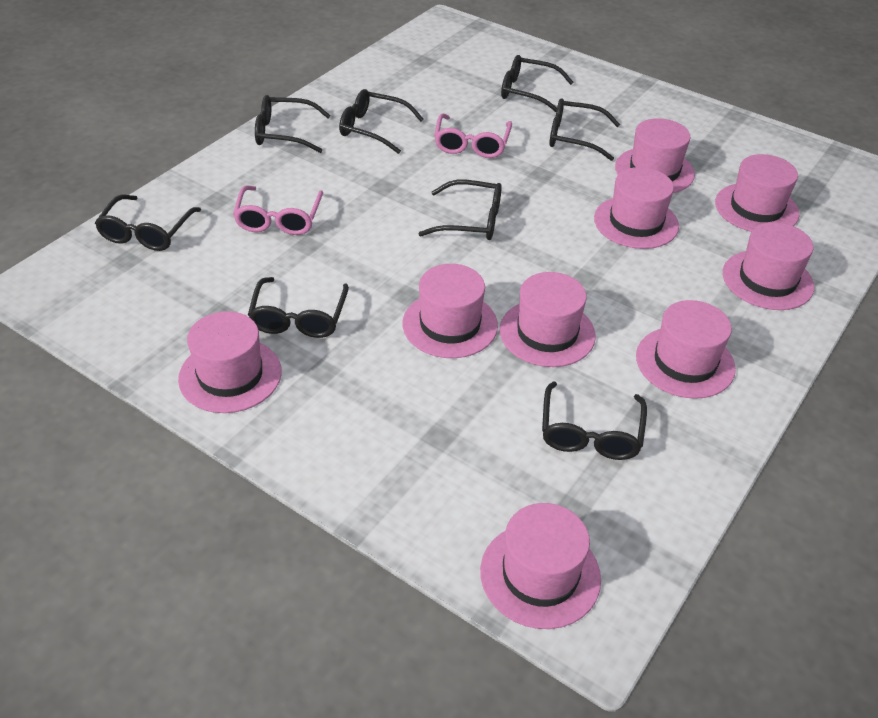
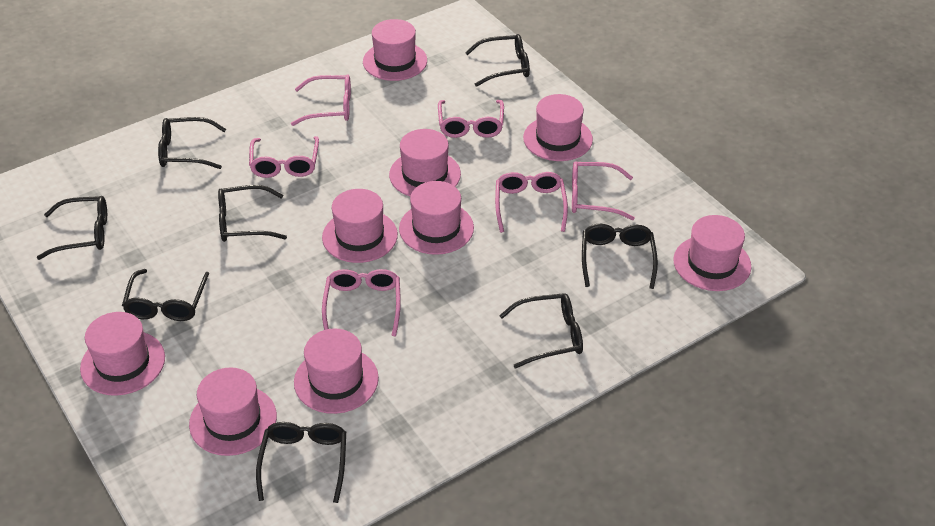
pink glasses: [233,186,323,235] [434,113,512,158] = 2 -> [249,136,319,178] [291,74,351,126] [322,269,401,337] [438,100,504,138] [495,172,568,233] [572,161,635,220] = 6

